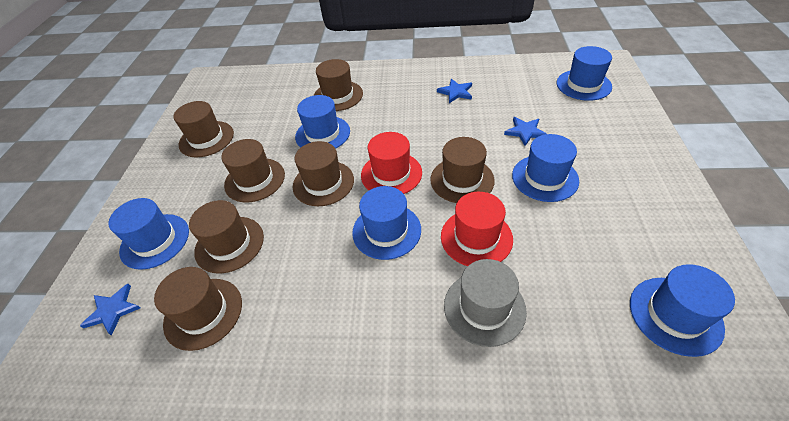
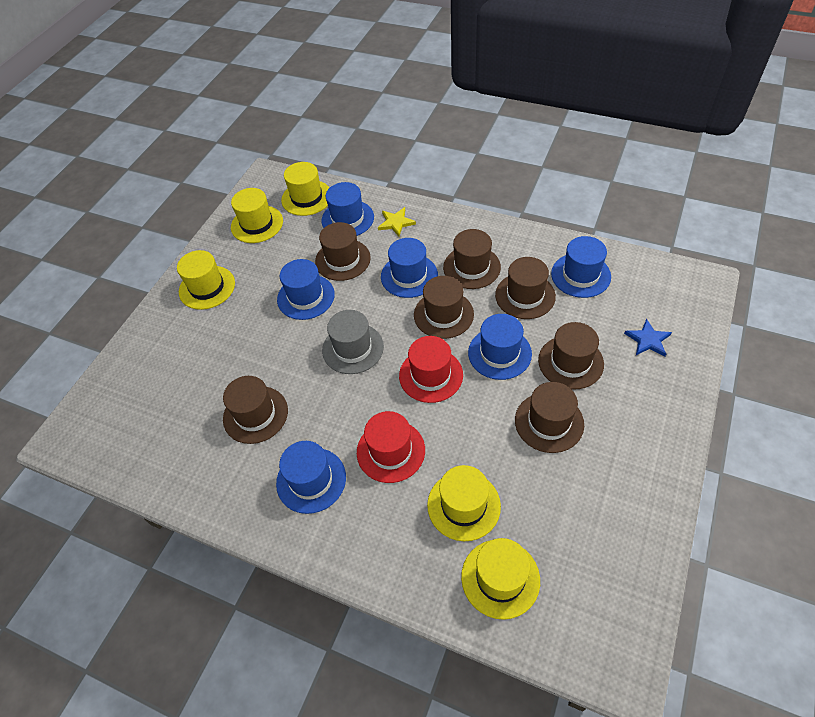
blue star: [80,284,140,336] [437,79,472,103] [504,117,547,146] = 3 -> [624,319,672,356] = 1
yellow hat: none = 0 -> [177,250,235,310] [231,188,283,243] [281,162,330,216] [427,465,501,541] [461,538,540,620] = 5
yellow star: none = 0 -> [378,207,416,237] = 1

